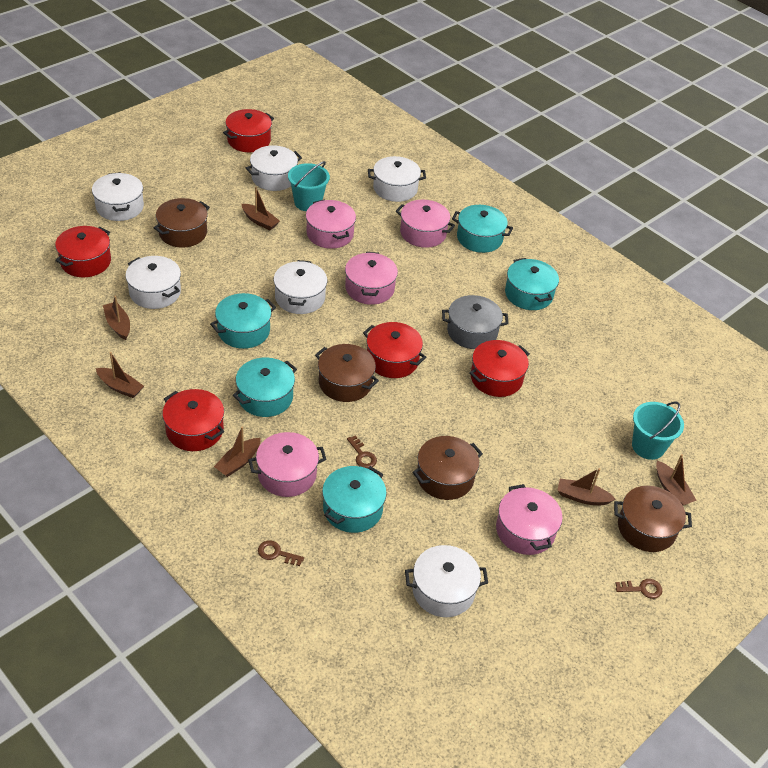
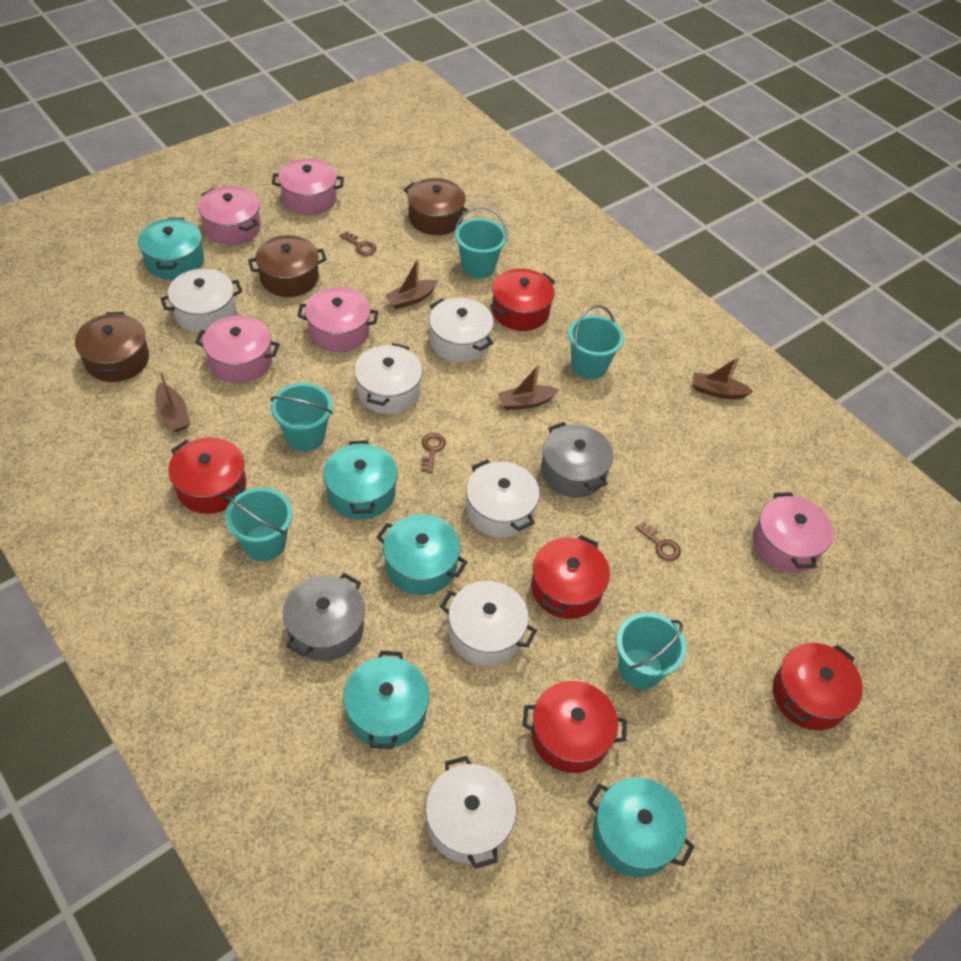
brown boat: [96,352,144,398] [103,296,130,340] [214,426,261,477] [241,187,280,230] [557,468,615,505] [656,454,697,505] = 6 -> [156,371,190,432] [385,259,438,309] [498,365,559,410] [692,357,754,399] = 4
brown pot: [153,198,210,248] [315,344,379,402] [412,436,483,500] [614,486,692,552] = 4 -> [75,312,149,382] [248,235,327,297] [404,178,468,235] = 3
grey pot: [442,295,509,349] = 1 -> [283,573,365,661] [541,422,613,498] = 2
turquoise bucket: [288,161,330,211] [632,401,684,460] = 2 -> [225,487,293,561] [270,383,333,452] [455,206,508,279] [568,305,624,379] [617,612,687,689] = 5

